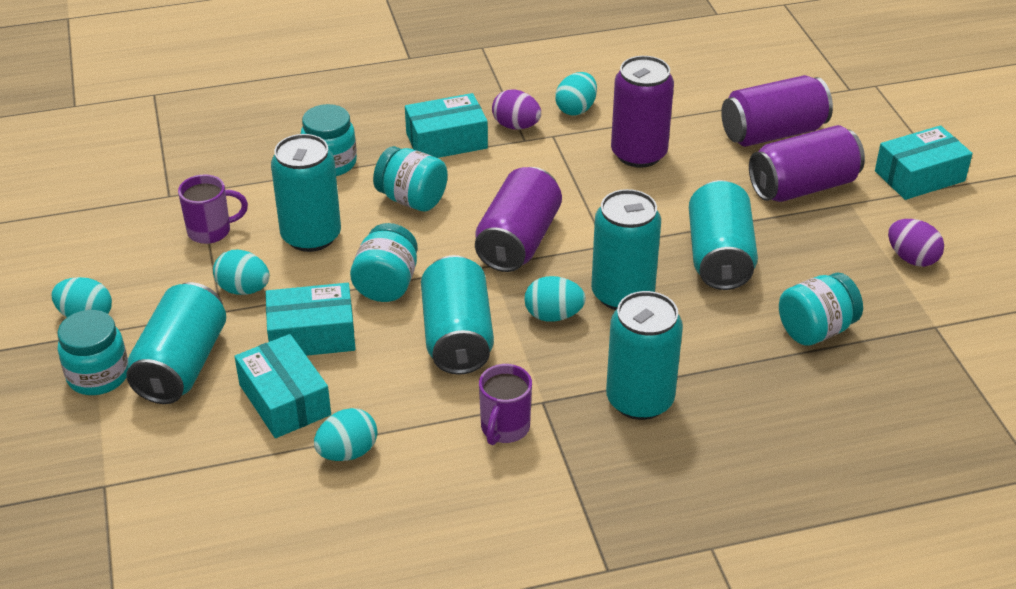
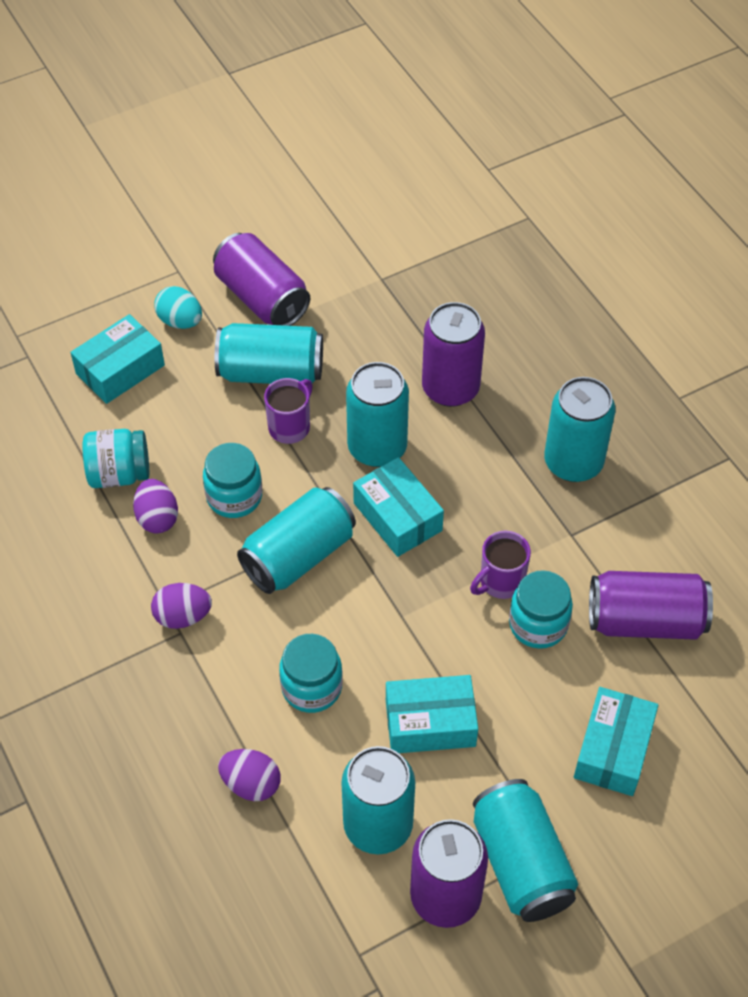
purple egg: [492,89,541,129] [888,219,944,267] = 2 -> [133,479,178,533] [151,583,212,629] [218,749,281,801] = 3
turquoise egg: [52,277,112,317] [213,250,269,295] [314,408,377,461] [525,276,586,322] [555,72,597,116] = 5 -> [154,286,202,329] = 1
turquoise jar: [57,310,128,395] [301,104,357,176] [350,223,418,302] [373,146,448,212] [779,273,863,346] = 5 -> [82,429,149,488] [203,443,262,518] [279,634,343,713] [509,570,573,649] = 4

